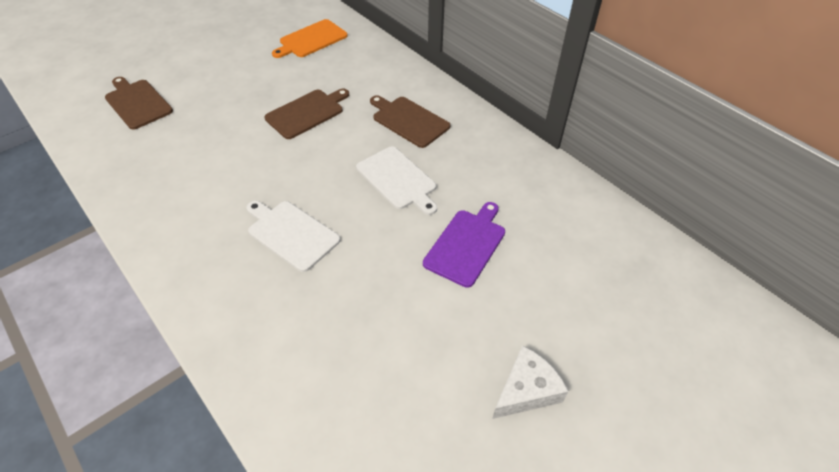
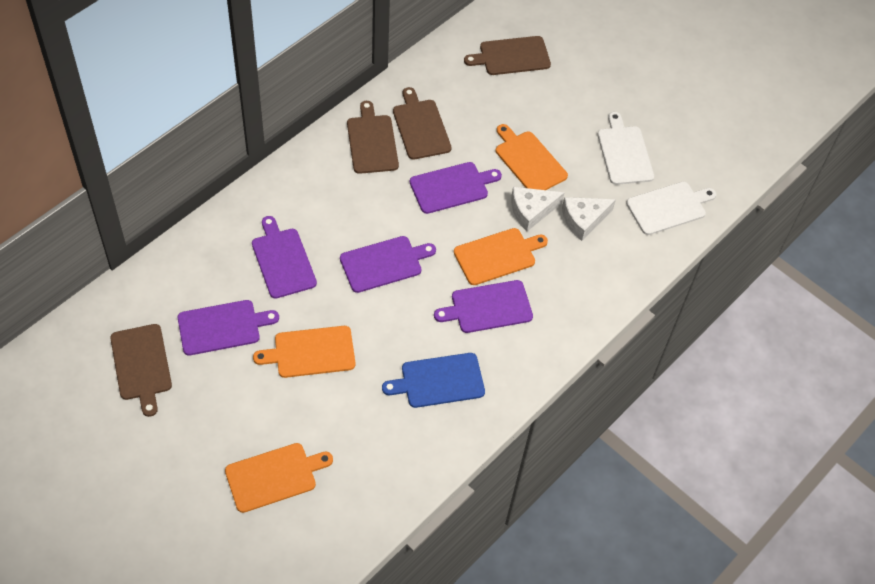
blue cutting board: none = 0 -> [382,353,485,408] = 1
brown cutting board: [105,77,173,130] [264,89,349,139] [370,95,450,148] = 3 -> [110,324,172,417] [347,101,399,174] [393,87,452,159] [464,36,551,75] = 4
orange cutting board: [272,19,348,58] = 1 -> [225,443,333,513] [253,326,355,378] [454,228,548,285] [496,124,568,190] = 4
purple cutting board: [423,202,505,288] = 1 -> [178,300,279,355] [252,216,317,299] [340,236,436,293] [410,162,502,214] [434,280,533,333] = 5
white cheese: [492,345,569,419] = 1 -> [511,187,565,231] [562,197,616,241] = 2

